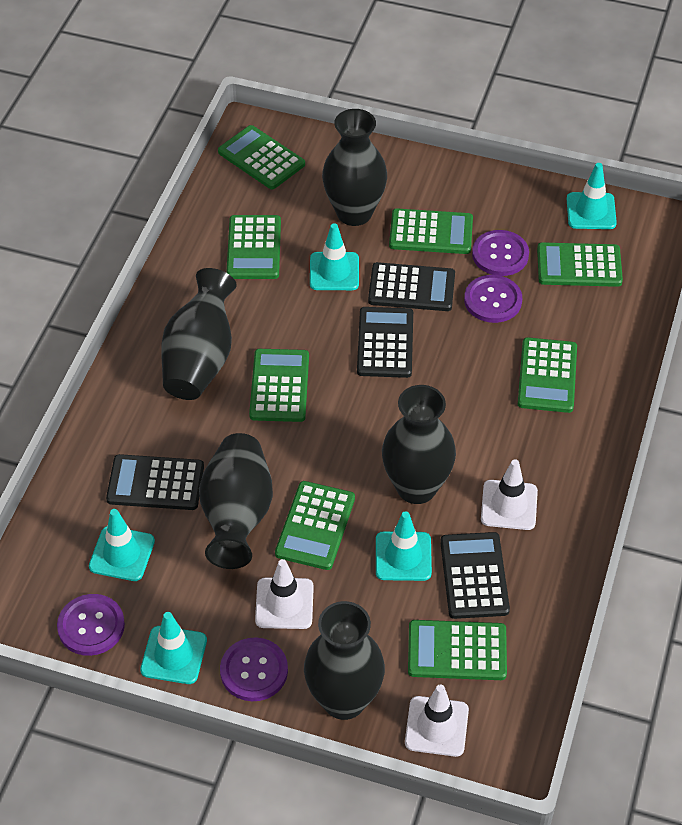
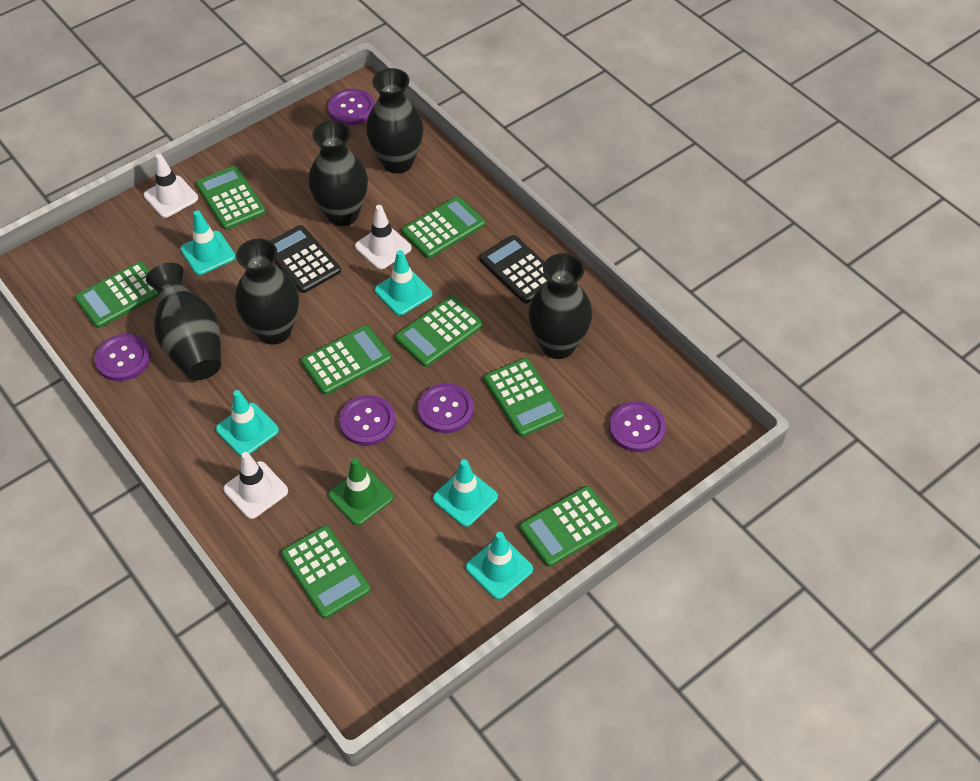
black calculator: [106,454,204,510] [357,307,413,378] [368,262,455,311] [440,532,510,619] = 4 -> [271,225,341,293] [479,235,549,303] = 2
green traffic cone: none = 0 -> [328,458,393,525] = 1
purple button: [57,594,125,656] [220,638,288,701] [464,275,522,323] [472,230,529,276] = 4 -> [94,334,151,381] [328,89,375,126] [339,395,396,446] [418,383,474,433] [609,401,666,452] = 5

